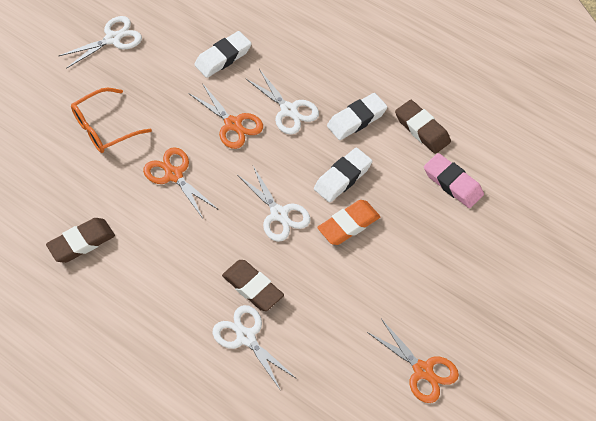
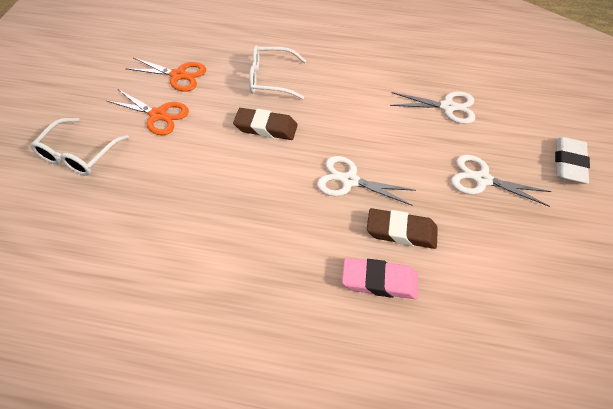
brown eraser: [46,218,115,263] [222,260,284,311] [395,100,451,154] = 3 -> [233,108,297,140] [367,208,438,249] = 2
orange eraser: [317,200,380,245] = 1 -> none = 0
orange glasses: [71,88,152,153] = 1 -> none = 0
orange scissors: [143,147,219,219] [188,83,263,149] [367,319,459,403] = 3 -> [106,89,189,135] [125,57,206,92] = 2
white eraser: [194,31,252,78] [314,148,372,203] [327,93,387,140] = 3 -> [555,137,590,184] = 1
white glasses: none = 0 -> [30,118,129,176] [249,46,306,100] = 2
white scissors: [59,16,142,69] [213,305,297,391] [238,166,311,242] [245,69,319,135] = 4 -> [317,156,416,206] [390,91,475,124] [451,155,551,207] = 3

